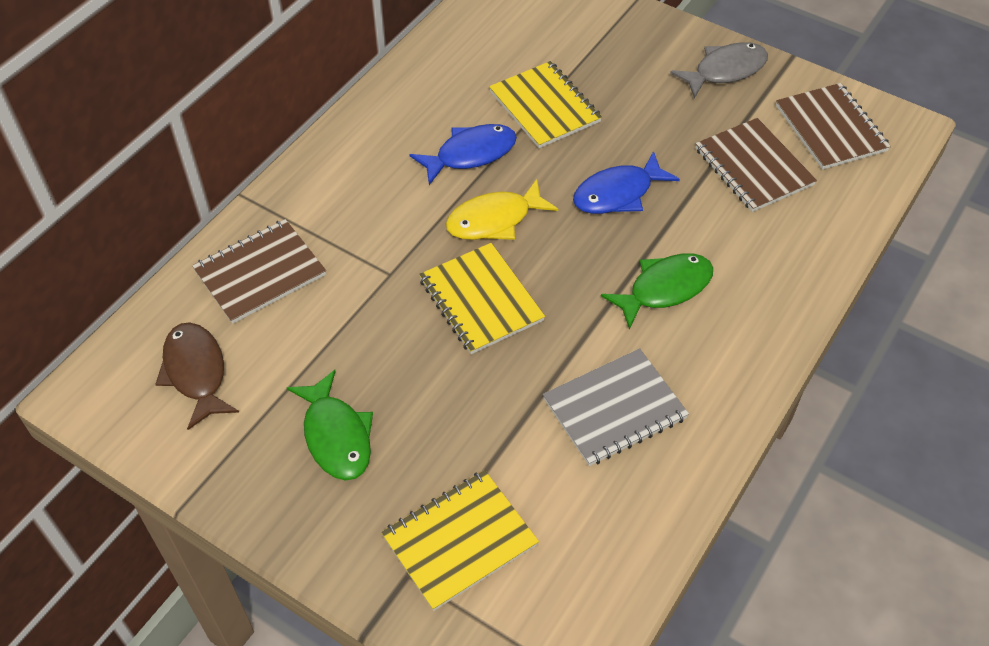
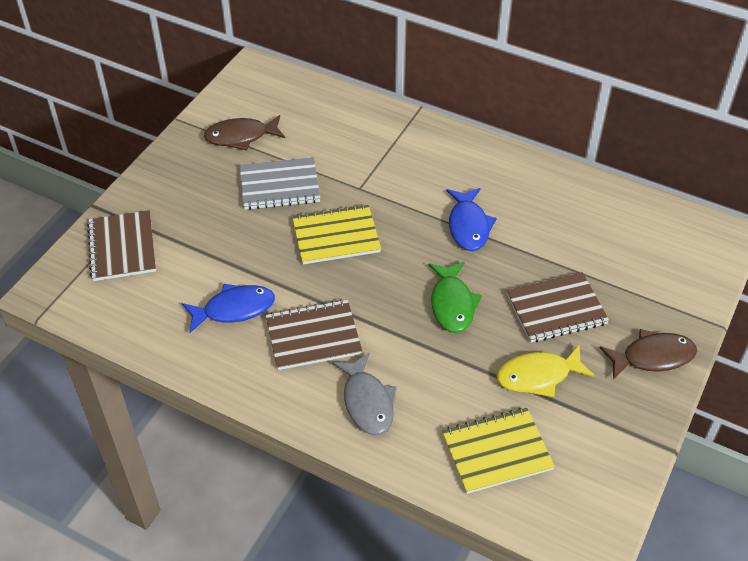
brown fish: [155,322,239,430] = 1 -> [204,115,285,150] [600,329,697,379] = 2
green fish: [287,370,373,480] [601,253,713,330] = 2 -> [428,262,482,333] = 1
yellow notebook: [381,470,539,611] [419,243,545,354] [489,61,602,148] = 3 -> [292,204,381,264] [442,408,555,494] = 2

